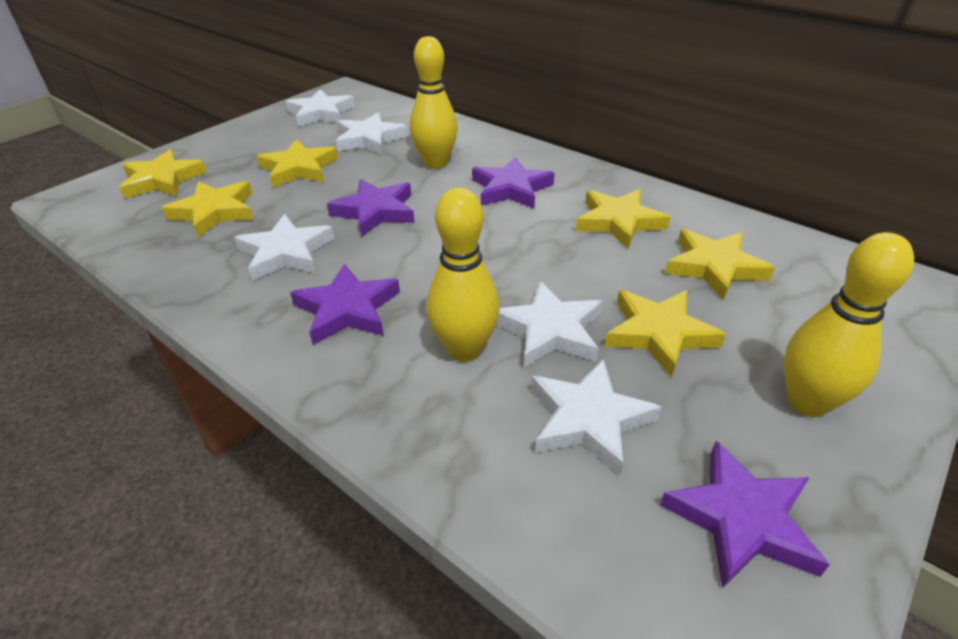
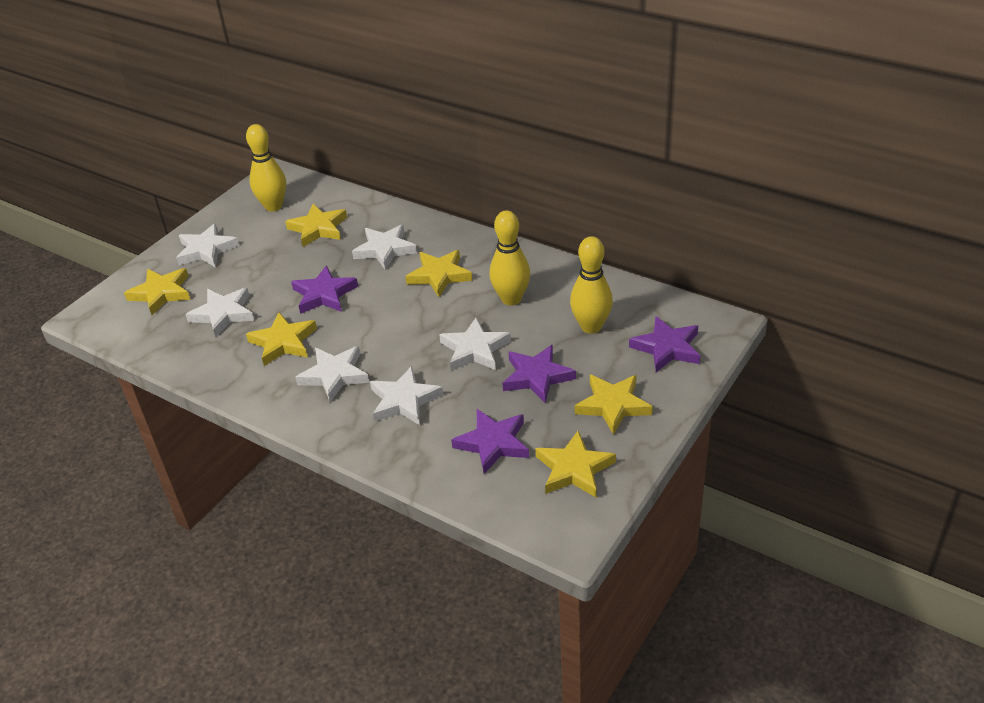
white star: [235,214,334,281] [286,89,355,127] [336,112,408,155] [496,281,602,368] [531,359,661,475] = 5 -> [176,223,239,267] [185,288,254,337] [295,346,370,402] [352,224,417,270] [370,366,443,425] [439,318,511,371] = 6

